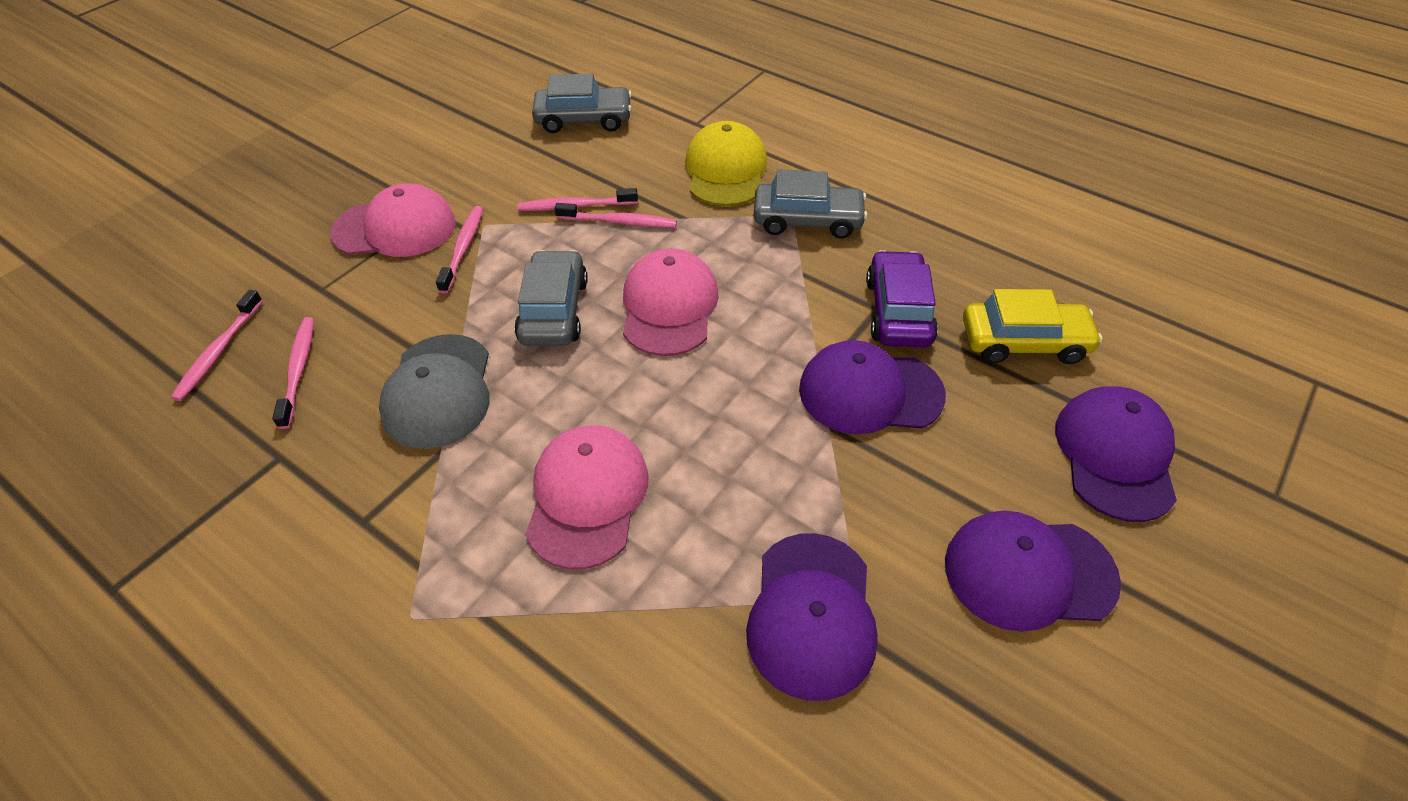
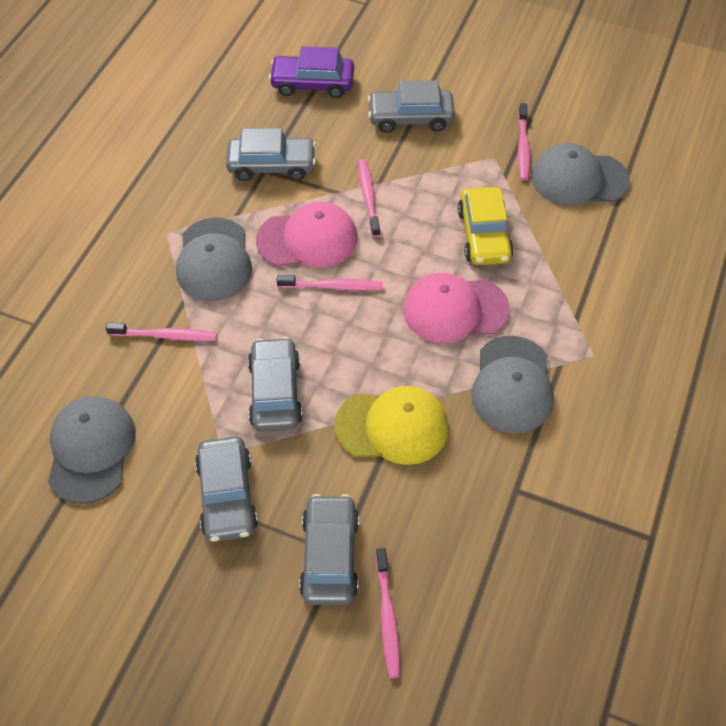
grey cap: [379,334,490,449] = 1 -> [48,396,136,504] [176,218,252,301] [471,336,554,433] [531,143,630,206] = 4
grey car: [514,250,588,346] [532,74,632,133] [754,169,868,239] = 3 -> [195,436,258,542] [226,128,316,181] [248,337,303,432] [299,494,359,605] [368,80,455,133] = 5
pink cap: [330,183,455,257] [525,425,649,569] [623,248,719,356] = 3 -> [256,202,357,267] [403,273,510,343] = 2
purple cap: [746,533,878,701] [799,340,946,434] [945,511,1121,632] [1055,386,1177,522] = 4 -> none = 0

